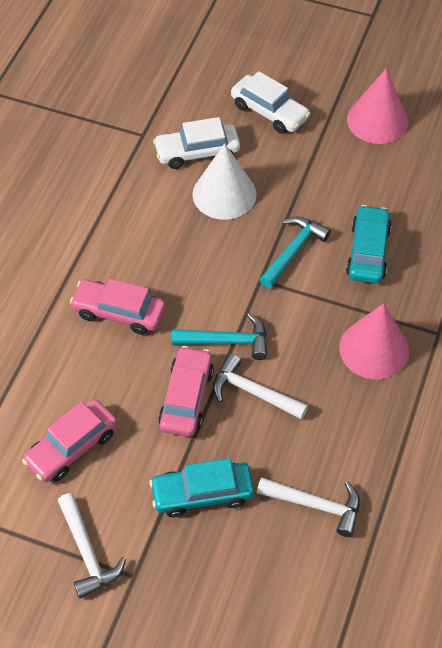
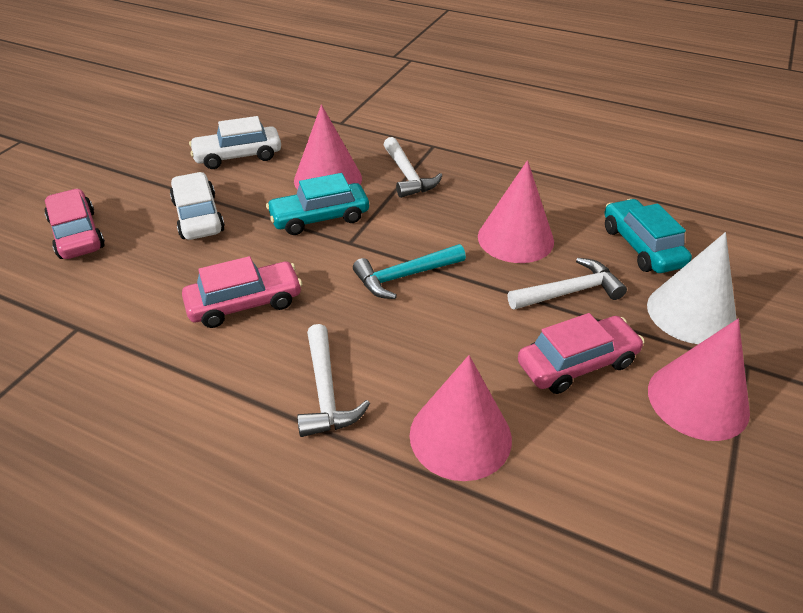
pink cone: [339,303,409,379] [347,68,408,144] = 2 -> [294,104,362,190] [410,355,512,481] [478,160,554,263] [648,319,750,441] = 4
turquoise hammer: [172,313,267,360] [259,217,331,288] = 2 -> [353,244,466,299] = 1

